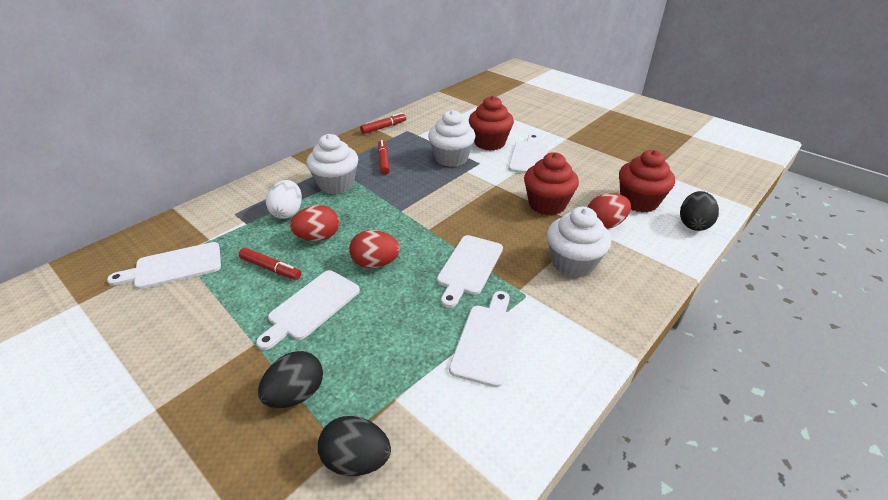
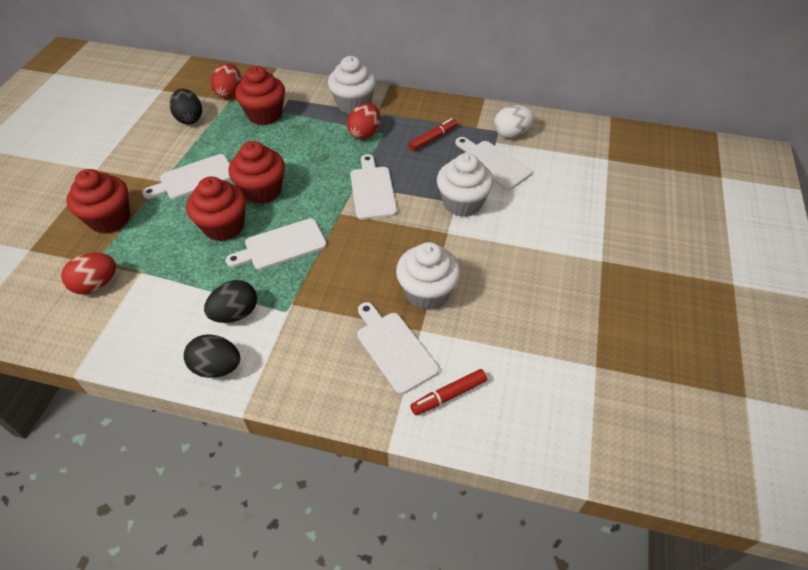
red cupcake: [469,96,514,150] [524,152,579,215] [619,150,675,212] = 3 -> [66,169,130,233] [186,176,246,241] [228,141,285,204] [235,66,285,125] = 4
red marker: [239,248,301,280] [360,113,406,134] [378,140,390,175] = 3 -> [408,118,457,151] [410,369,487,415] = 2

